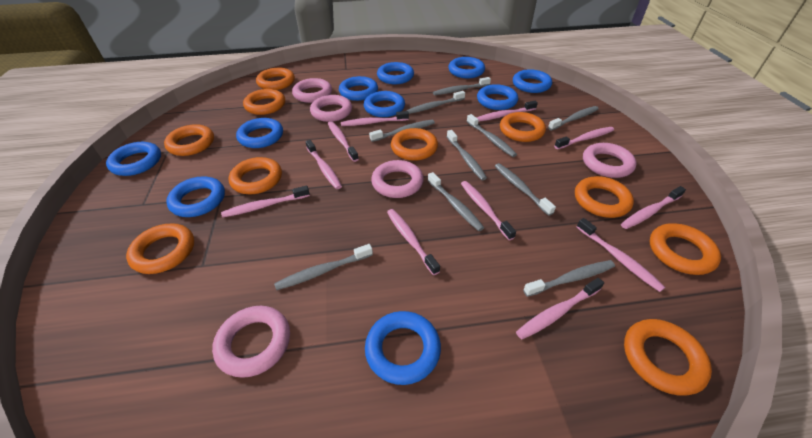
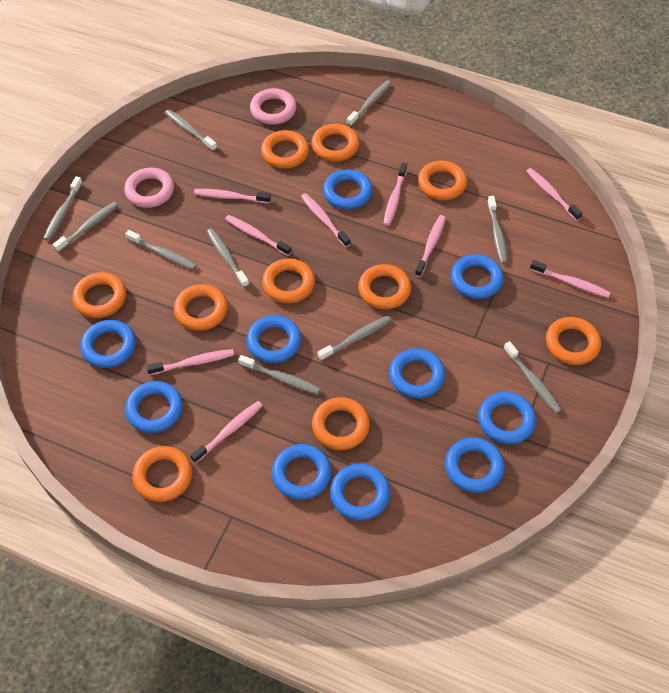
pink ring: [212,306,290,378] [292,78,332,103] [310,95,352,122] [371,160,424,198] [583,143,637,178] = 5 -> [124,168,174,208] [250,88,296,125] = 2
pink toothbrush: [221,186,310,218] [305,140,342,189] [328,121,359,162] [341,111,409,126] [387,209,440,275] [461,181,516,240] [476,101,538,122] [516,278,604,340] [554,127,614,149] [577,218,665,292] [621,186,686,229] = 11 -> [147,349,234,375] [190,401,263,463] [194,189,271,203] [225,215,292,256] [301,193,350,247] [383,162,407,226] [415,215,446,277] [526,168,583,221] [530,260,611,298] = 9

